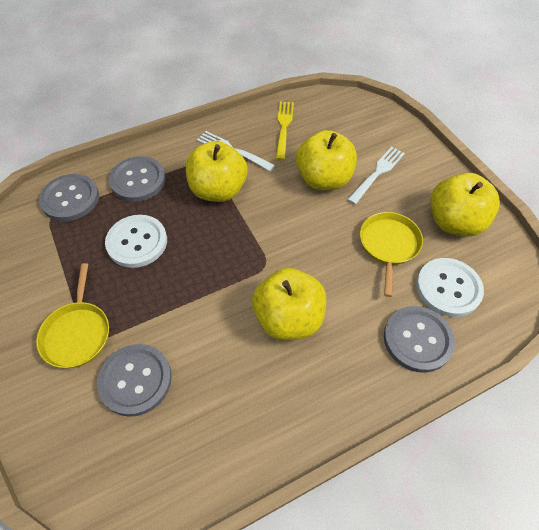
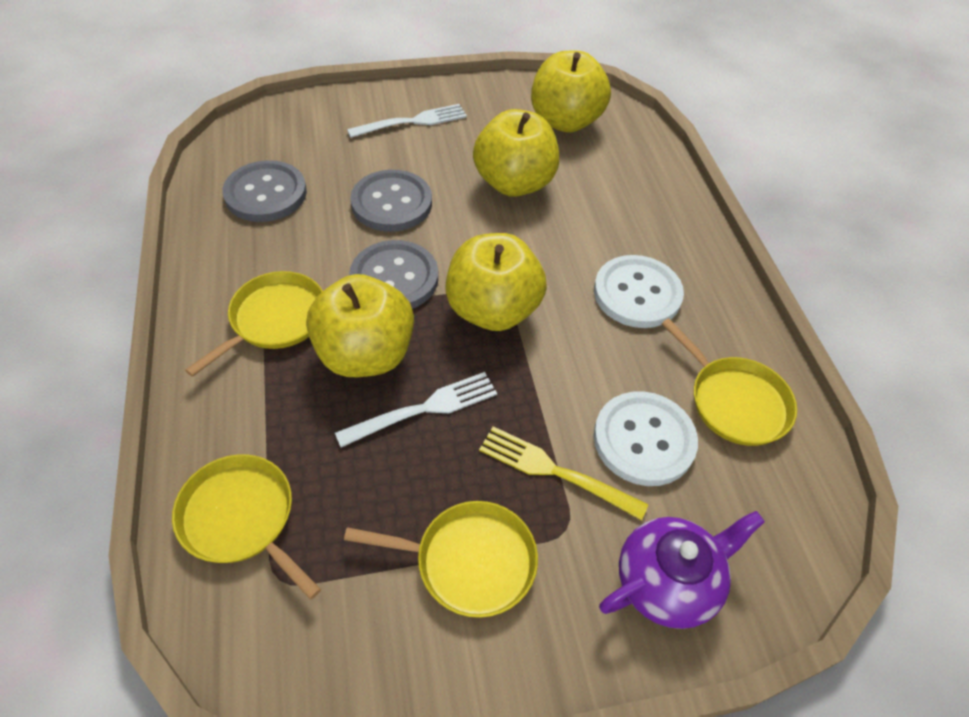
grey button: [39,174,99,222] [97,344,172,417] [109,156,166,202] [384,306,455,373] = 4 -> [222,160,307,222] [349,240,438,309] [350,170,432,232] = 3
purple teapot: none = 0 -> [599,511,765,629] = 1
yellow pan: [36,263,109,368] [360,212,423,297] = 2 -> [172,454,321,600] [185,271,323,377] [344,501,538,618] [662,318,797,446] = 4

